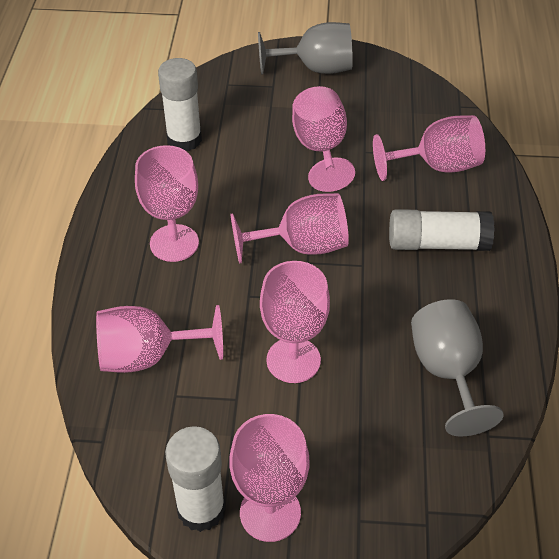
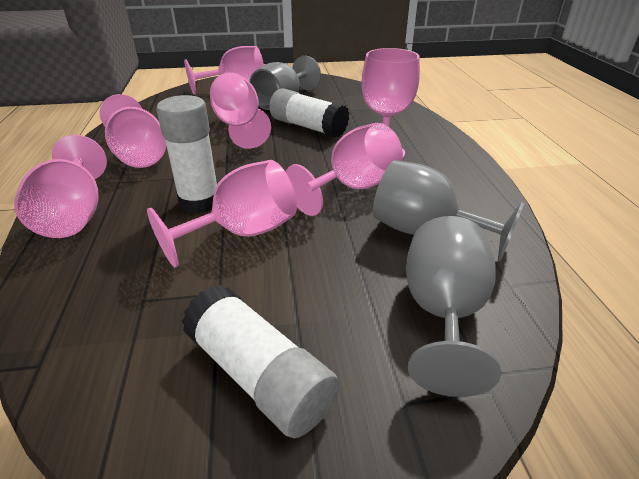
grey goblet: [258,22,353,75] [411,299,504,437] = 2 -> [249,56,321,110] [373,160,524,262] [406,216,501,397] = 3

